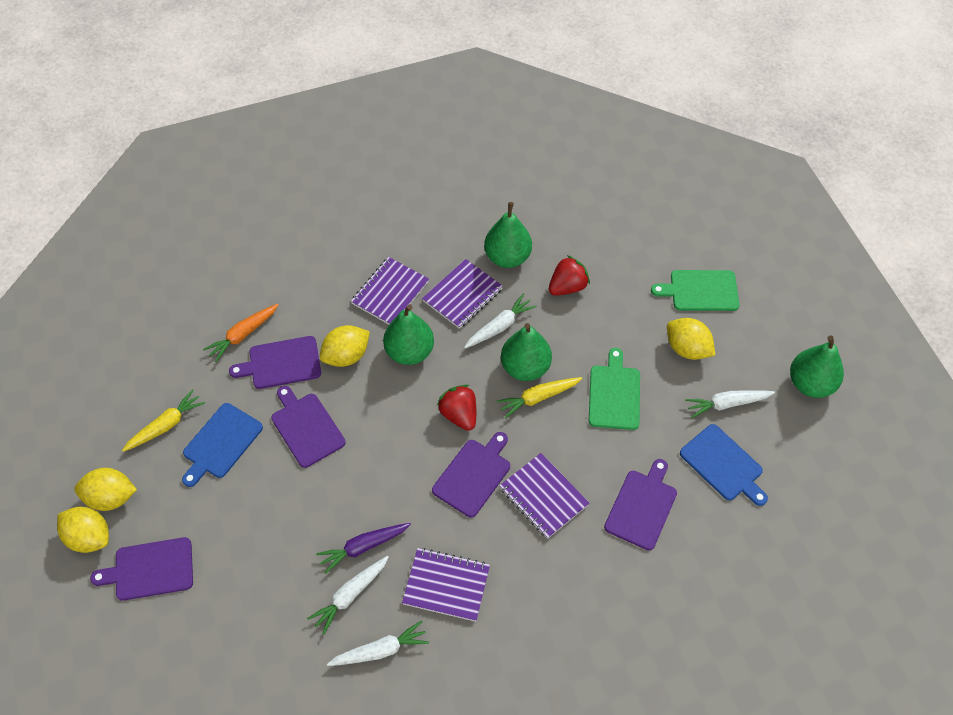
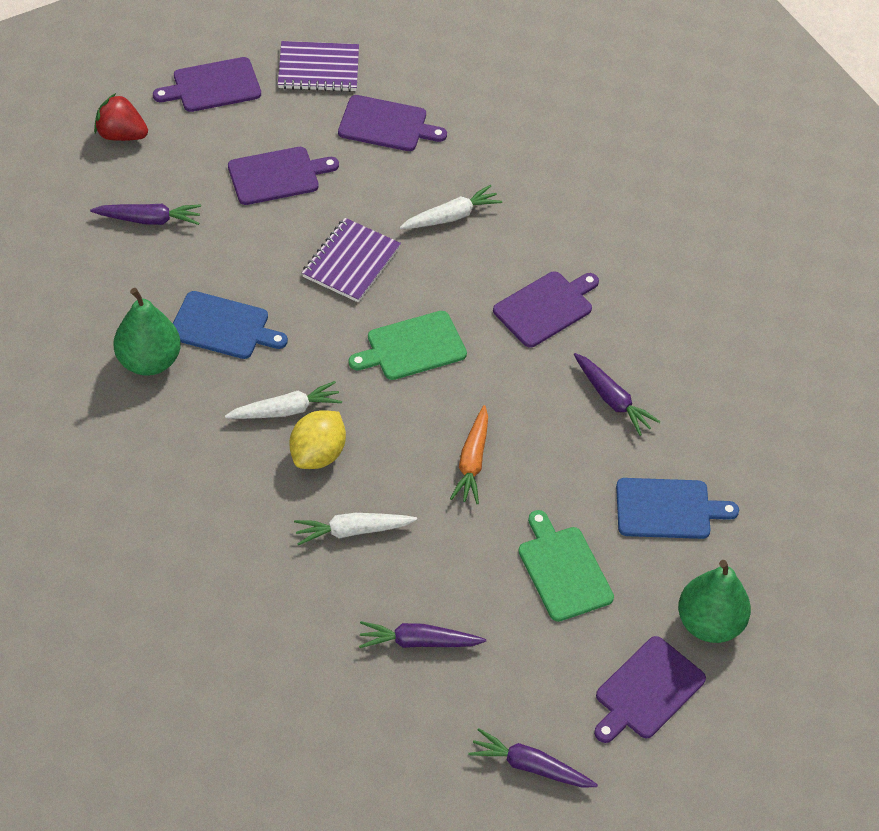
green pear: [383,305,434,365] [484,202,532,268] [501,323,552,381] [790,335,844,398] = 4 -> [114,288,181,376] [678,560,751,643] = 2
purple carrot: [316,523,411,574] = 1 -> [90,204,201,225] [359,621,486,648] [468,728,598,788] [574,353,660,436] = 4
purple notebook: [351,257,429,324] [402,548,490,622] [422,259,503,329] [499,453,590,539] = 4 -> [278,41,359,92] [302,218,401,302] = 2
red strawberry: [437,385,476,431] [549,255,590,296] = 2 -> [94,93,148,141] = 1
white carrot: [307,556,389,635] [327,621,429,666] [464,294,537,348] [685,390,775,418] = 4 -> [225,381,342,419] [294,513,417,545] [400,185,502,229] = 3
yellow carrot: [122,389,205,452] [496,377,582,419] = 2 -> none = 0
yellow lemon: [57,507,109,553] [74,468,137,511] [320,325,370,367] [667,318,715,360] = 4 -> [289,410,346,469] = 1

